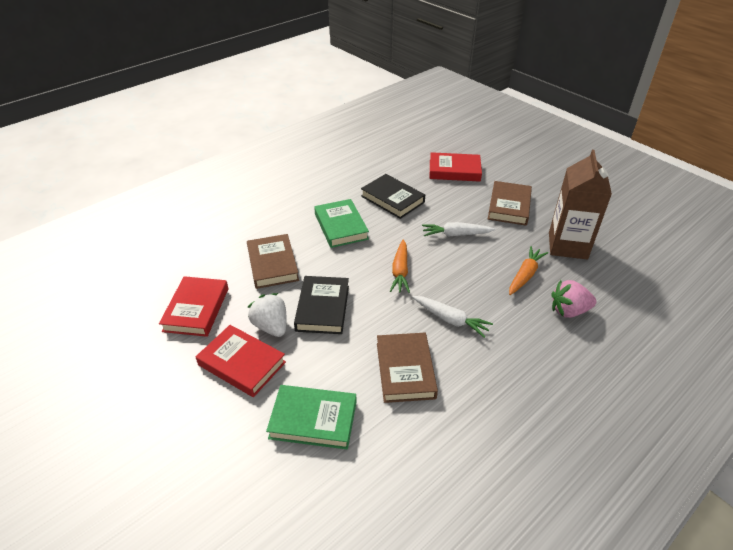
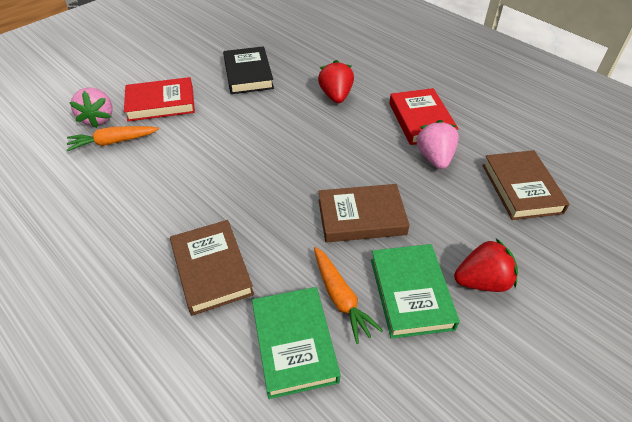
black book: [294,276,349,334] [361,174,425,219] = 2 -> [223,46,274,94] = 1
brown carton: [549,150,612,260] = 1 -> none = 0
pink strawberry: [551,280,597,318] = 1 -> [69,88,113,128] [417,120,459,169] = 2
red book: [159,276,228,337] [196,325,286,397] [430,152,482,182] = 3 -> [124,77,195,121] [389,88,459,145] = 2
red strawberry: none = 0 -> [318,60,354,103] [454,239,518,292] = 2
white carrot: [413,296,493,338] [422,222,495,236] = 2 -> none = 0
white strawberry: [248,293,287,337] = 1 -> none = 0

